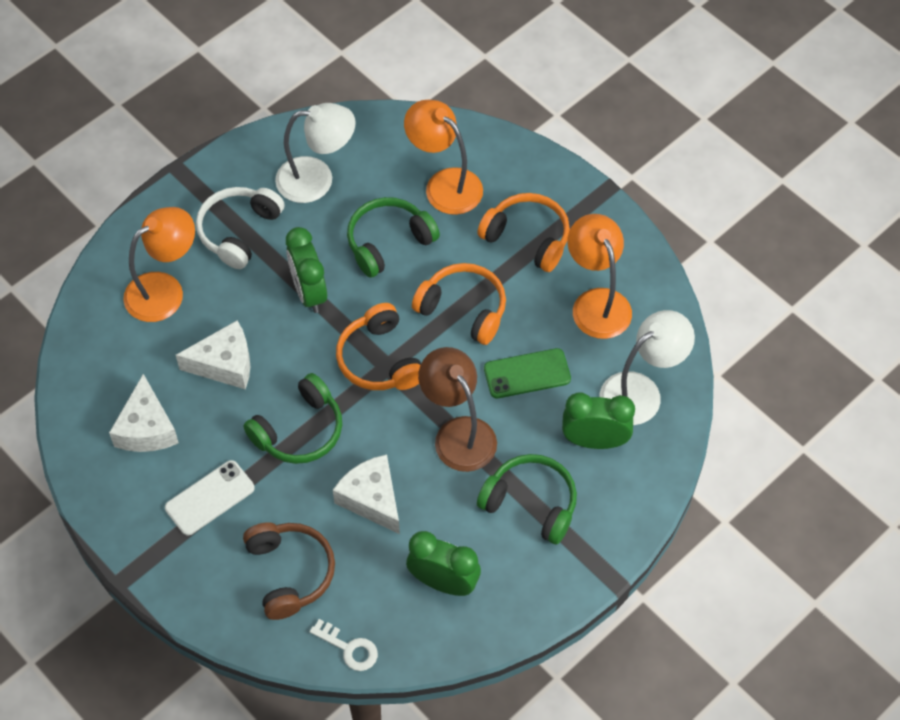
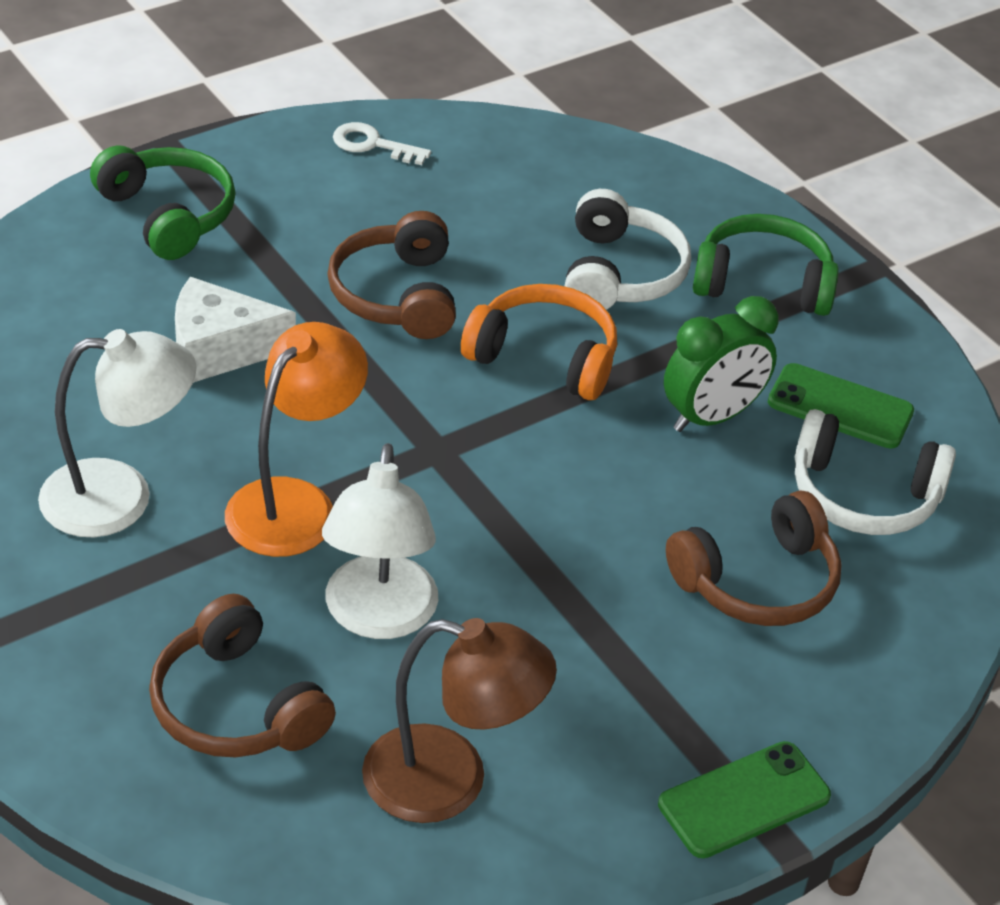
brown headphones: [243,522,335,620] = 1 -> [149,594,336,757] [327,211,456,339] [666,490,842,626] = 3
green clock: [286,227,327,313] [406,531,481,596] [562,392,635,449] = 3 -> [664,296,779,432] = 1
green headphones: [243,373,342,464] [347,197,440,278] [477,454,577,545] = 3 -> [90,146,236,260] [693,214,839,316] = 2
green phone: [484,348,571,398] = 1 -> [658,741,831,858] [768,363,914,448] = 2
orange headphones: [336,303,421,390] [412,263,506,345] [477,193,570,272] = 3 -> [461,284,617,400] = 1
orange lamp: [123,207,195,322] [404,100,483,215] [568,214,632,339] = 3 -> [225,322,368,557] = 1
white cheese: [109,374,179,452] [176,321,250,389] [333,455,400,534] = 3 -> [175,277,296,383] = 1
white headphones: [196,187,285,269] = 1 -> [565,189,691,310] [795,409,956,535] = 2
white phone: [165,460,255,536] = 1 -> none = 0

